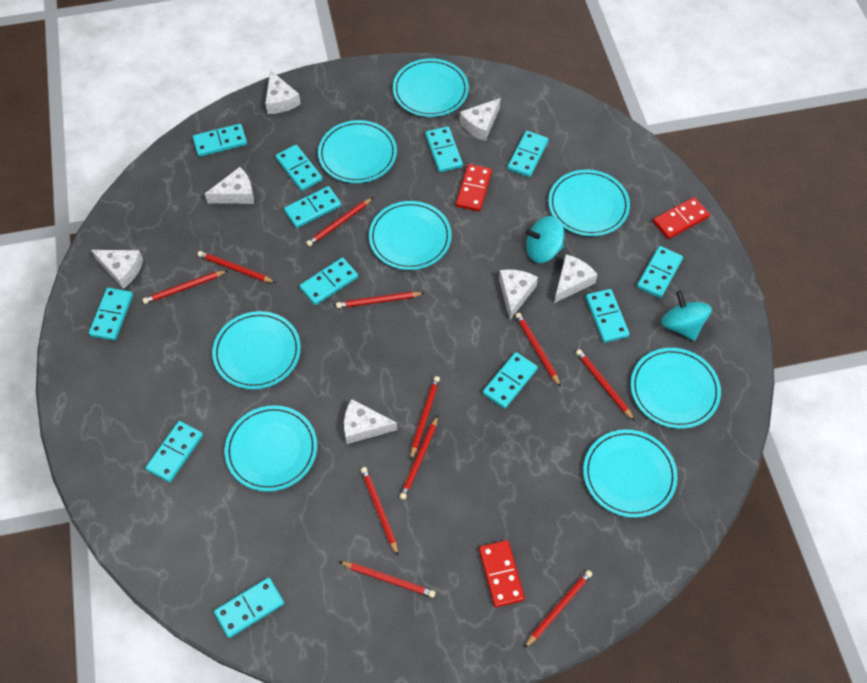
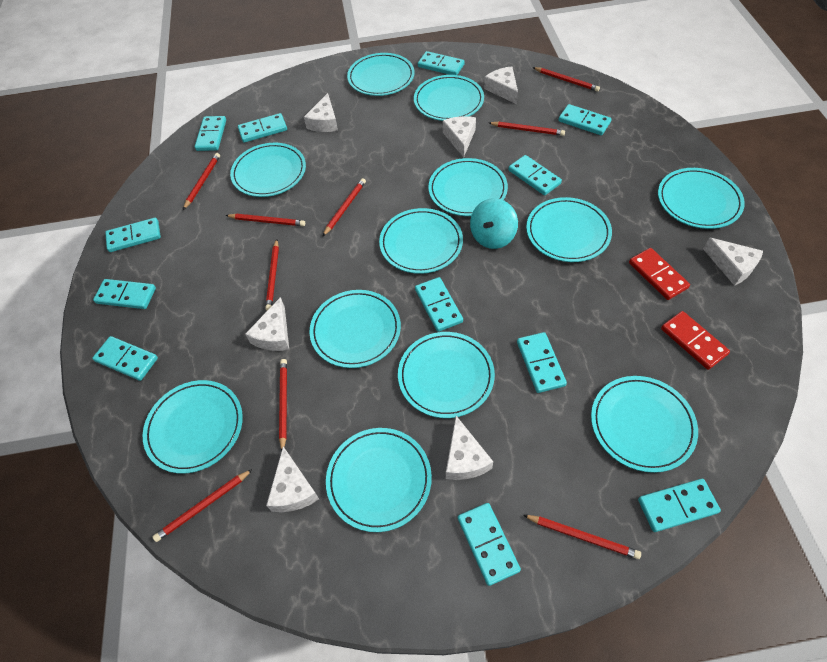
red domino: [456,164,492,211] [479,540,525,608] [653,197,710,239] = 3 -> [629,248,690,300] [661,311,730,370] = 2
red pencil: [142,270,228,304] [197,251,276,283] [306,197,373,247] [336,292,424,308] [339,561,436,598] [361,467,398,556] [399,415,438,500] [410,376,440,460] [515,313,561,387] [524,570,592,648] [576,349,635,421] = 11 -> [153,469,253,542] [183,153,220,210] [225,214,305,226] [265,239,279,311] [279,359,287,450] [323,178,366,236] [489,122,565,136] [523,515,641,559] [533,67,600,92] = 9
turquoise plate: [212,311,301,389] [224,405,317,492] [318,120,397,183] [369,201,452,270] [393,58,469,117] [548,170,630,236] [583,429,678,518] [631,348,721,429] = 8 -> [143,380,243,474] [230,143,306,197] [309,290,401,368] [326,428,432,532] [347,53,415,96] [379,208,463,274] [398,332,495,418] [414,75,484,121] [428,158,508,216] [526,197,612,262] [591,376,698,473] [658,168,745,229] = 12
turquoise spinning top: [526,216,564,263] [661,291,712,341] = 2 -> [470,198,518,249] = 1

